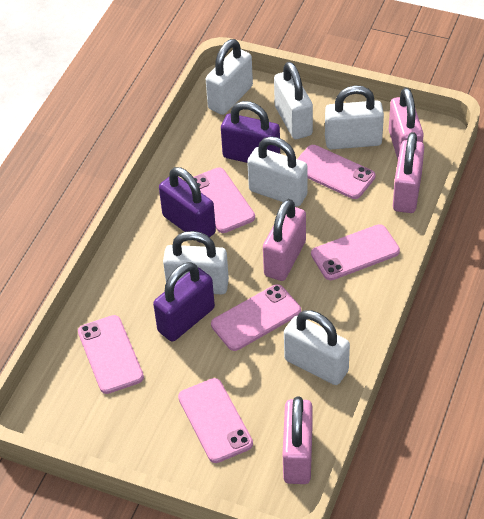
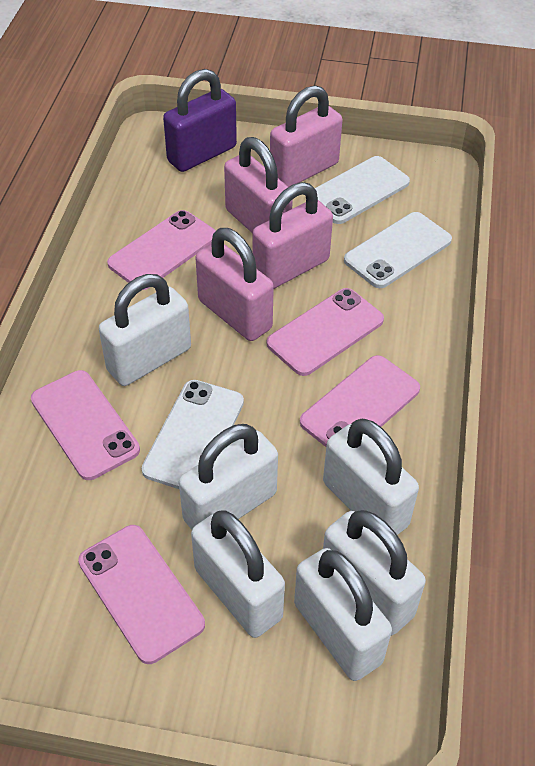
pink phone: [78,315,144,394] [178,378,253,463] [194,168,255,233] [211,284,301,351] [297,145,376,199] [311,224,400,280] = 6 -> [31,370,140,480] [78,525,205,664] [107,210,216,290] [267,288,384,376] [300,355,420,447] = 5
purple padlock: [153,262,215,342] [159,167,216,243] [221,101,280,163] = 3 -> [163,69,237,172] = 1
white phone: none = 0 -> [142,380,244,489] [315,156,410,224] [344,212,452,288] = 3

